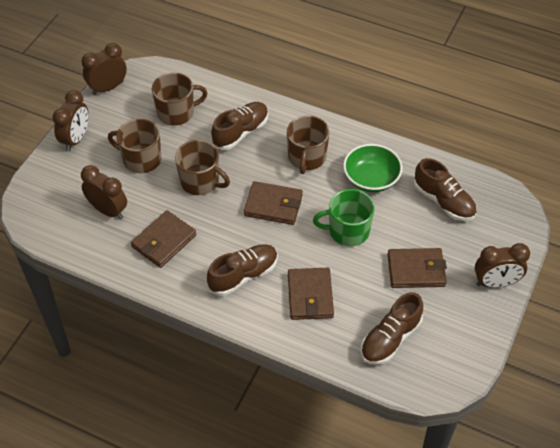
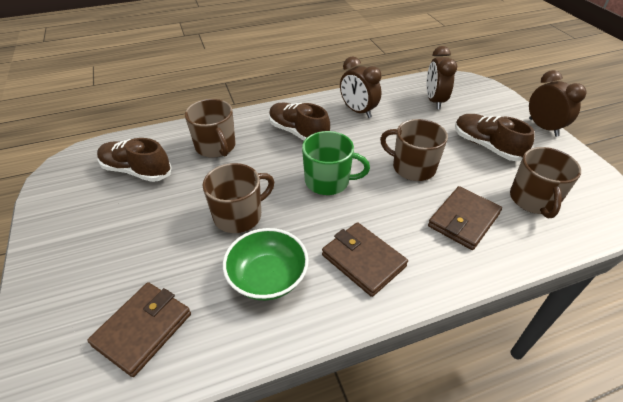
brown clock: [52,90,89,151] [81,165,127,219] [82,43,127,95] [475,243,530,288] = 4 -> [340,57,382,118] [427,46,457,109] [529,70,587,137] = 3
brown shoe: [207,244,278,296] [211,102,268,150] [361,292,423,365] [414,158,476,221] = 4 -> [97,138,172,182] [269,102,330,141] [455,114,535,161] = 3
brown wallet: [131,210,196,268] [244,181,303,225] [288,268,334,320] [388,248,447,288] = 4 -> [87,282,191,377] [322,222,408,297] [428,186,502,250] = 3

